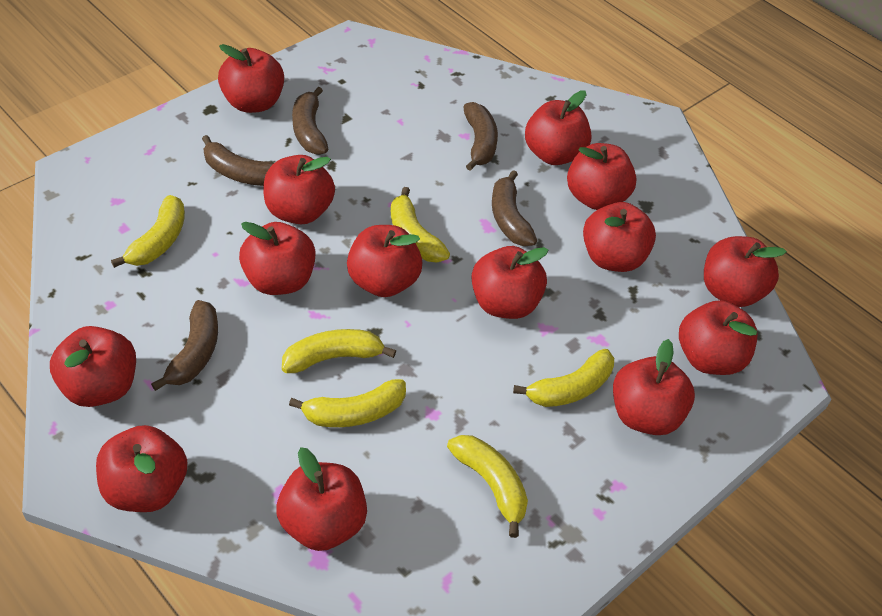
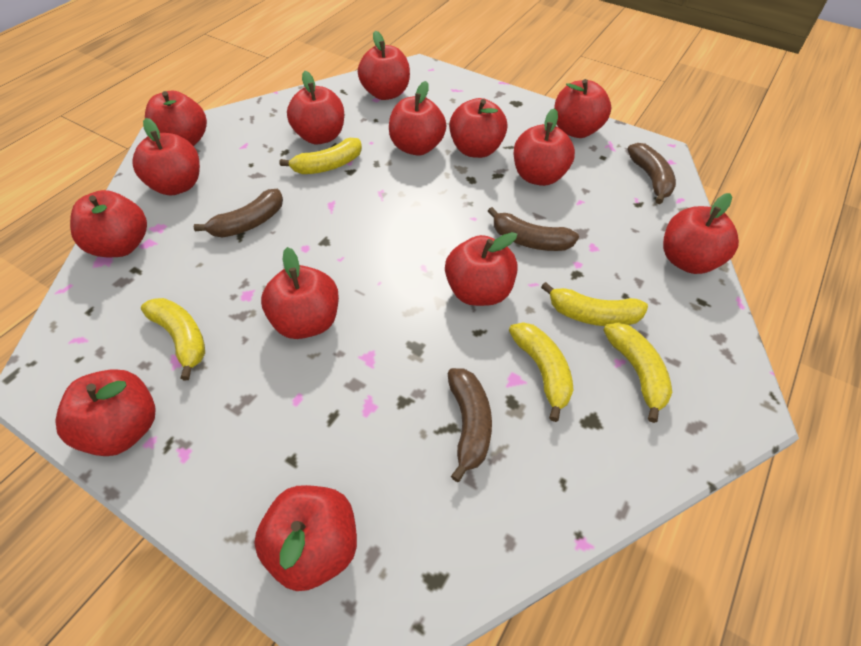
brown banana: [151,300,218,391] [202,135,274,186] [292,87,328,155] [464,102,498,171] [492,170,537,246] = 5 -> [193,189,283,238] [448,368,492,482] [488,207,579,251] [627,143,676,204] = 4
yellow banana: [111,195,185,268] [282,329,396,373] [289,379,406,427] [391,187,450,263] [447,435,528,538] [513,349,614,407] = 6 -> [141,298,205,380] [280,138,362,174] [509,322,574,422] [541,282,648,326] [603,322,672,423] = 5

